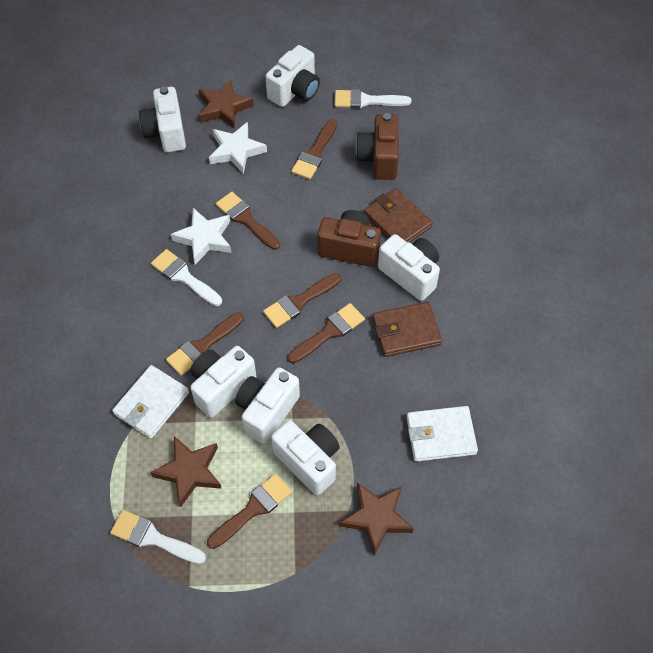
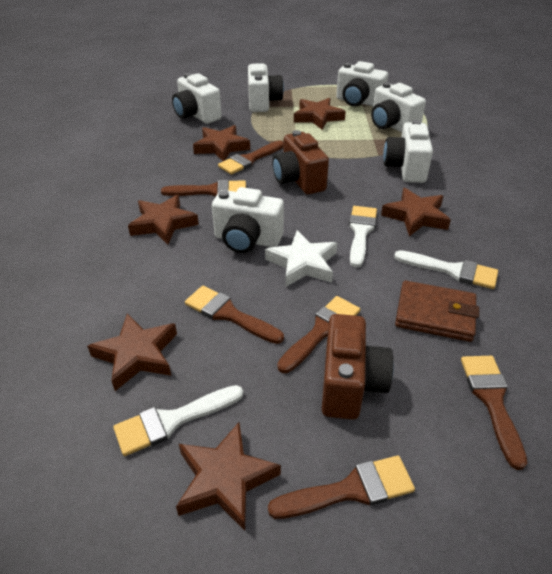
brown star: [150,436,222,507] [198,79,254,128] [340,483,414,556] = 3 -> [87,313,177,391] [128,195,199,245] [176,422,281,531] [193,125,250,161] [294,98,346,130] [381,188,451,236] = 6
brown wallet: [364,188,432,243] [372,302,442,357] = 2 -> [395,281,479,342] = 1
white star: [171,208,231,265] [209,122,267,174] = 2 -> [265,230,337,287] = 1
white wallet: [112,365,189,439] [406,406,478,462] = 2 -> none = 0

